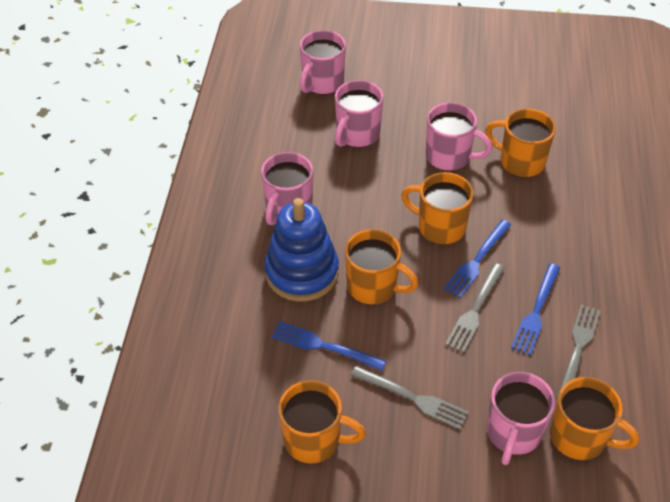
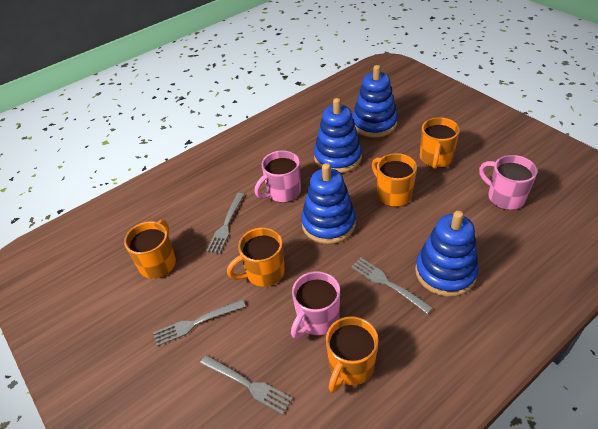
blue fork: [271,321,386,371] [444,220,511,298] [511,264,560,355] = 3 -> none = 0
blue stacking toy: [265,198,339,302] = 1 -> [301,163,356,244] [314,98,362,173] [352,65,398,138] [415,211,479,297] = 4
grey fork: [351,366,469,430] [445,263,505,353] [556,305,600,399] = 3 -> [153,299,246,346] [200,355,292,415] [206,193,245,254] [351,258,433,314] = 4
pink mug: [261,152,313,225] [300,30,346,95] [335,80,383,148] [426,102,493,171] [487,372,555,465] = 5 -> [254,150,301,203] [291,271,340,339] [479,155,537,210] = 3

